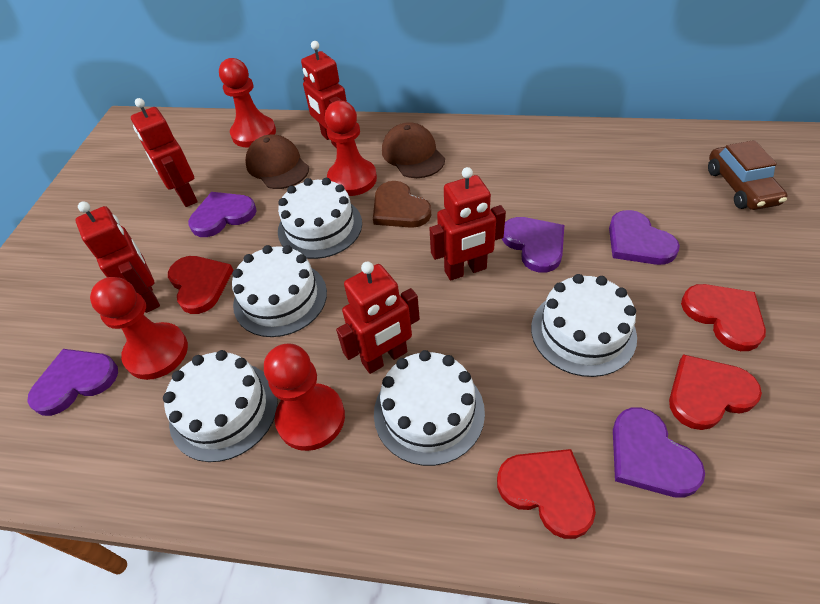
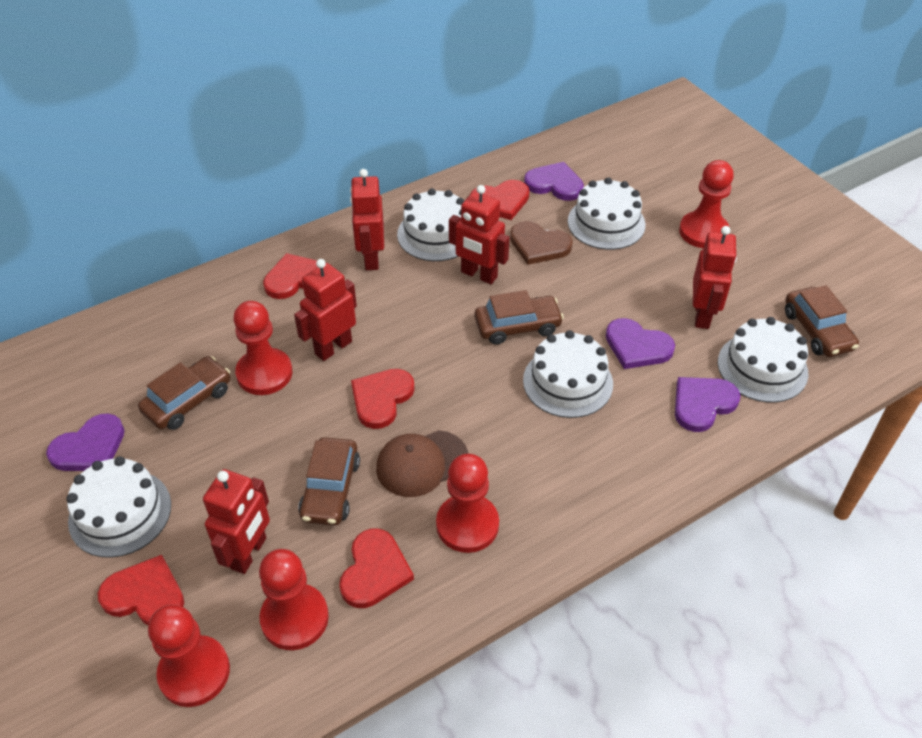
brown cap: [245,135,309,189] [382,122,445,178] = 2 -> [376,430,469,497] = 1
brown car: [708,140,787,210] = 1 -> [138,356,230,430] [298,437,360,525] [475,290,564,345] [785,285,859,357] = 4
purple heart: [27,349,118,416] [188,192,257,237] [502,217,564,273] [609,210,680,265] [613,407,705,498] = 5 -> [46,413,125,471] [524,162,584,201] [606,318,675,369] [675,377,740,432] = 4
red heart: [168,256,233,314] [497,449,596,539] [669,354,762,430] [681,284,766,351] = 4 -> [98,555,184,625] [263,253,318,299] [339,528,414,608] [351,369,415,429] [471,180,529,220] = 5
red pawn: [90,277,188,380] [219,58,276,148] [264,343,345,451] [325,101,377,196] = 4 -> [148,604,230,707] [233,301,292,395] [259,549,329,650] [436,454,499,553] [679,160,734,248] = 5

